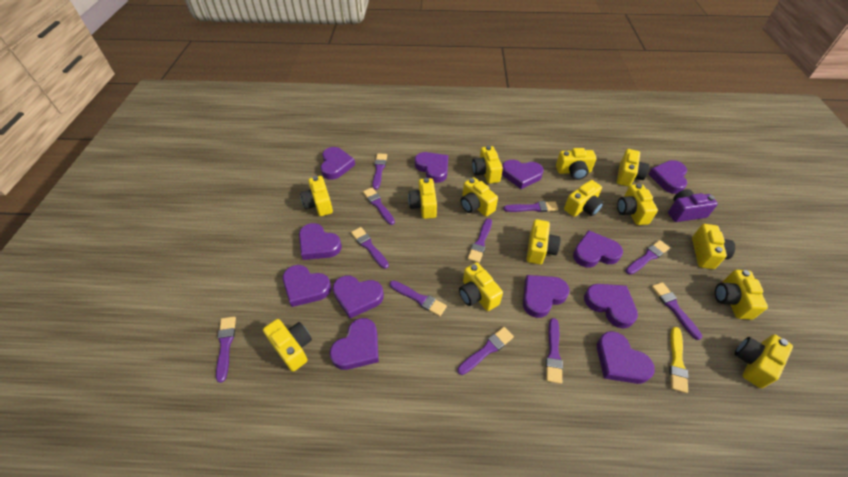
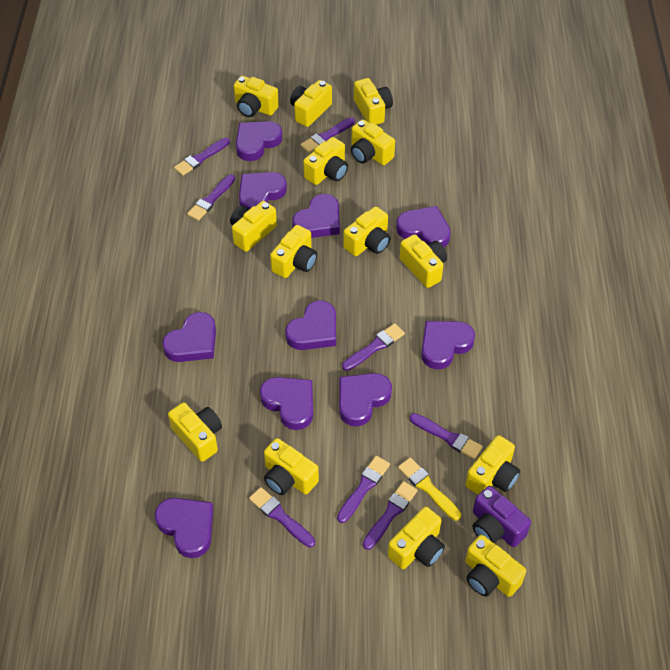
purple brush: [216,316,236,383] [351,227,389,269] [363,187,395,225] [372,153,387,190] [390,280,447,316] [457,327,514,375] [468,218,492,263] [503,201,558,212] [546,318,563,384] [625,240,670,275] [652,282,702,340] = 11 -> [174,138,230,176] [187,174,235,221] [249,487,315,547] [301,117,355,153] [337,456,390,523] [342,323,405,371] [363,481,418,550] [410,413,483,459] = 8
purple heart: [283,265,331,307] [299,223,342,260] [321,147,355,180] [330,318,379,370] [333,276,384,318] [415,152,448,183] [502,160,544,189] [523,275,570,318] [573,230,623,268] [584,284,638,328] [597,331,655,384] [649,160,687,194] = 12 -> [155,498,213,558] [162,312,216,362] [236,121,282,161] [239,172,287,209] [260,377,313,430] [285,300,336,350] [292,194,340,238] [339,373,392,427] [396,206,451,247] [421,321,475,369] = 10

